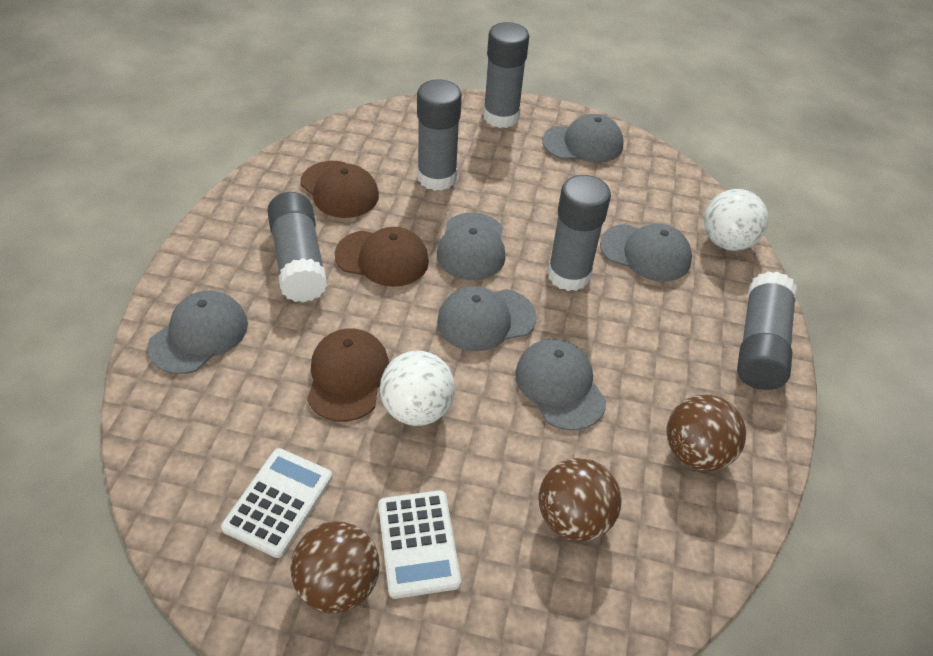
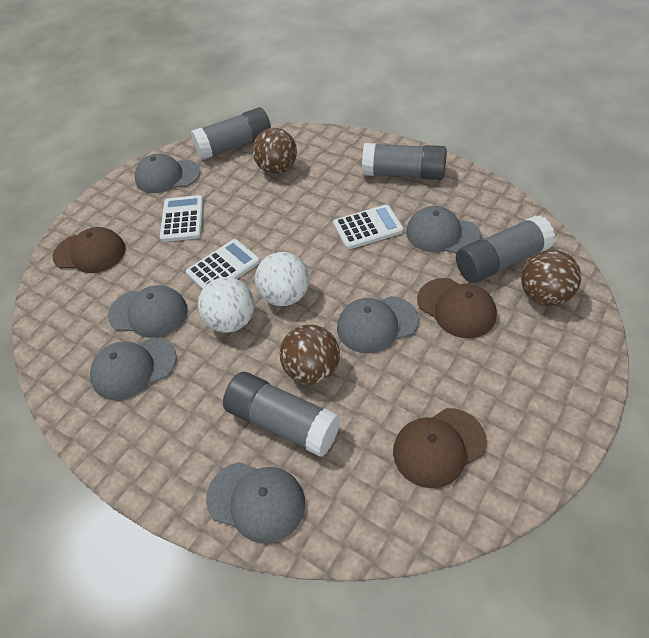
grey glue stick: [267,192,328,303] [417,79,462,191] [483,22,529,128] [547,175,611,291] [737,272,797,390] = 5 -> [191,107,271,160] [223,372,341,457] [362,143,447,180] [456,215,555,283] = 4
white calculator: [221,448,332,558] [378,490,461,599] = 2 -> [160,195,204,242] [186,239,260,290] [333,204,404,249] = 3

